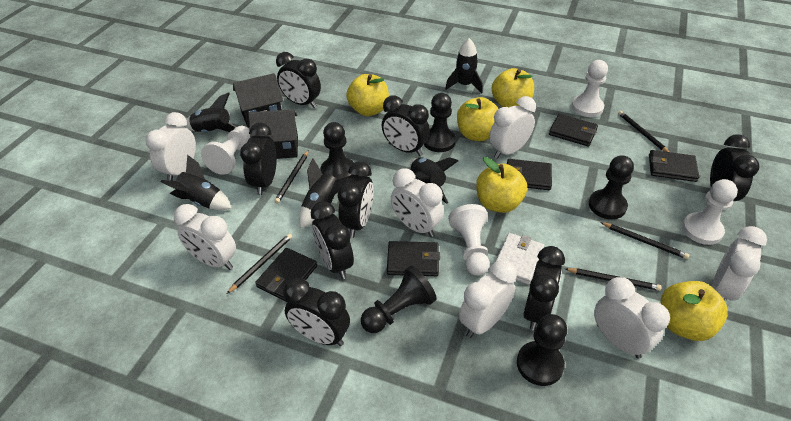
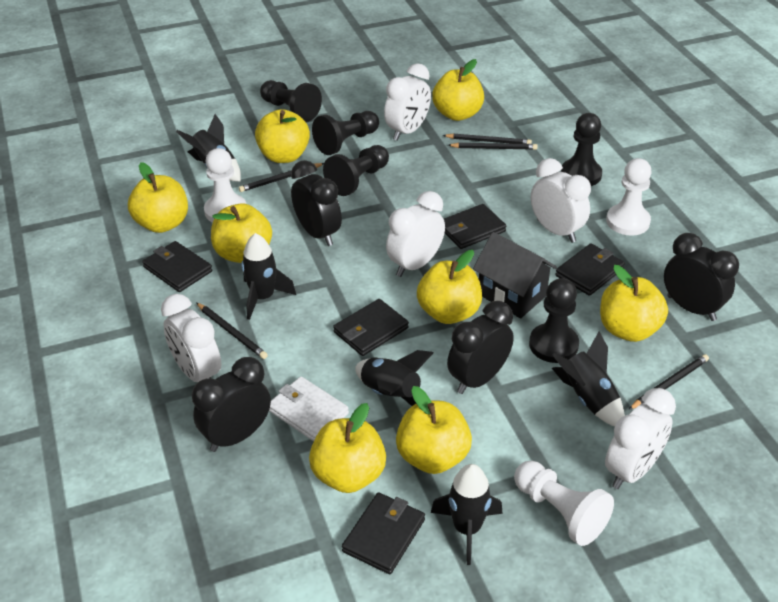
black clock: [240,123,277,195] [276,52,321,108] [283,278,350,346] [311,201,354,279] [338,161,374,238] [382,95,430,156] [524,246,565,331] [710,134,760,201] = 8 -> [192,357,271,452] [291,160,342,246] [447,301,514,394] [664,233,739,321] = 4
black house: [233,73,283,128] [248,109,298,159] = 2 -> [473,232,557,318] = 1
white clock: [146,112,196,181] [174,204,236,270] [391,168,444,237] [459,260,517,338] [489,96,536,159] [594,277,670,359] [712,226,767,301] = 7 -> [161,294,221,382] [384,63,431,141] [386,191,445,277] [531,158,591,243] [605,388,676,489] = 5
white pawn: [201,126,250,175] [448,204,490,276] [572,60,608,117] [682,179,738,245] = 4 -> [204,148,246,223] [514,461,614,546] [606,158,652,236] = 3
yellow apple: [346,74,389,116] [457,97,498,141] [476,157,527,213] [492,68,534,107] [661,281,728,341] = 5 -> [128,162,188,233] [211,203,272,263] [255,109,310,163] [309,403,386,493] [396,386,472,474] [417,250,482,324] [432,59,484,121] [600,265,668,342] = 8

